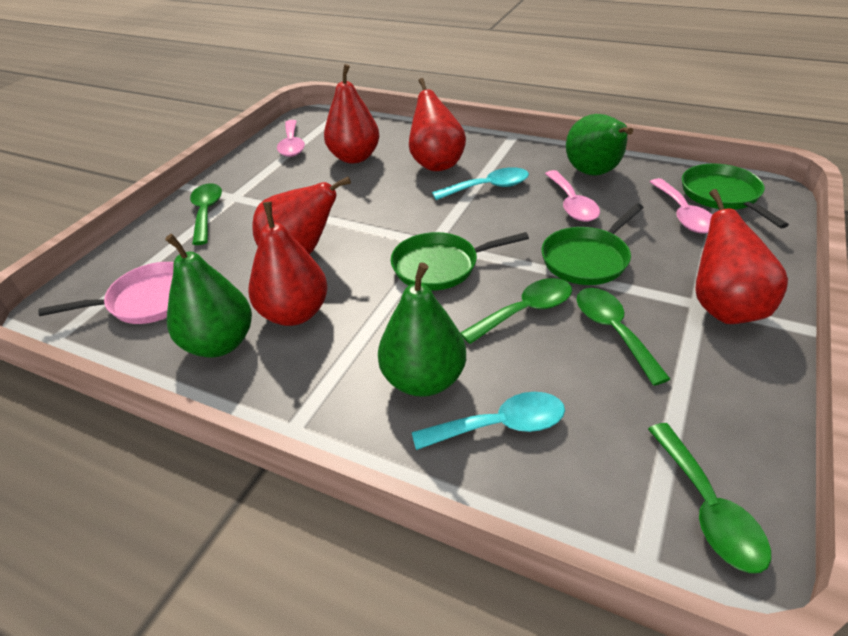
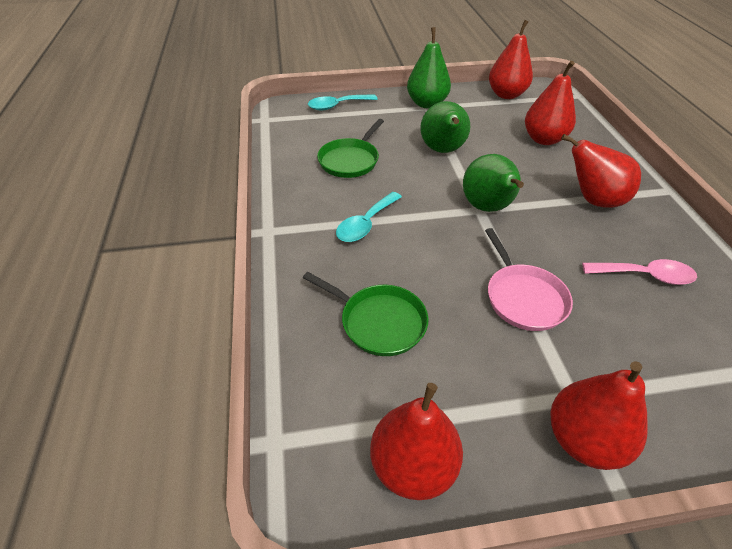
green pan: [391,232,529,290] [541,204,644,285] [682,164,789,228] = 3 -> [303,272,429,356] [317,119,384,178] = 2
green spoon: [190,183,222,245] [460,278,572,344] [577,288,670,386] [648,423,771,573] = 4 -> none = 0
pink spoon: [277,120,305,157] [545,170,600,222] [650,178,712,234] = 3 -> [582,259,697,285] = 1

